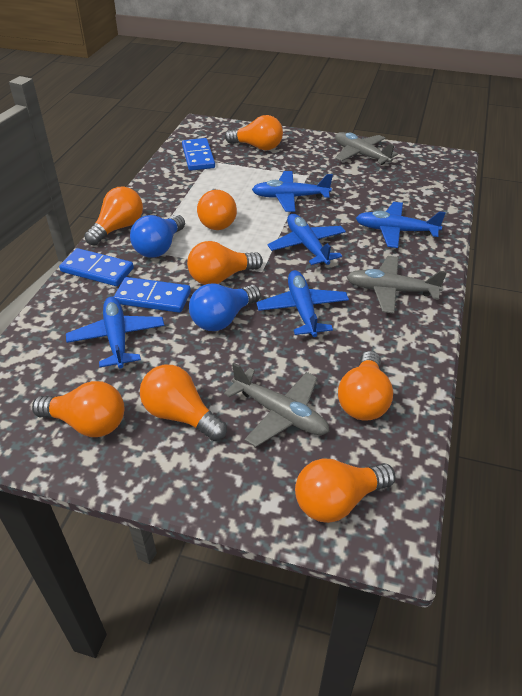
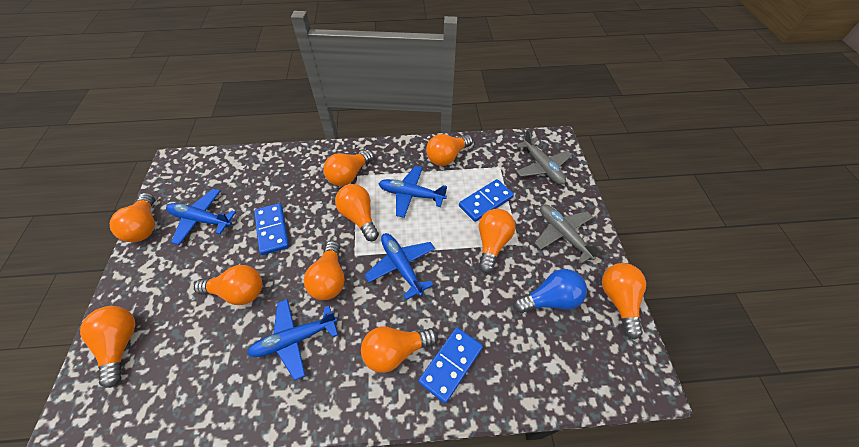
blue light bulb: [130,215,185,258] [189,284,261,331] = 2 -> [513,269,587,313] = 1
blue plane: [66,297,164,369] [252,171,333,212] [256,270,349,337] [267,214,346,265] [356,202,446,248] = 5 -> [166,189,236,245] [247,299,338,381] [365,233,435,300] [378,166,447,218] = 4
grey plane: [224,363,330,447] [335,132,398,165] [346,256,447,314] = 3 -> [516,130,572,185] [535,204,603,264] = 2
orange light bulb: [32,381,124,437] [84,186,143,246] [140,365,227,441] [187,241,263,285] [197,189,237,230] [225,115,283,150] [295,458,395,523] [338,351,393,421] = 8 -> [80,306,135,388] [110,193,155,242] [194,265,262,305] [304,241,345,300] [324,150,374,186] [335,184,379,241] [361,326,438,373] [426,134,473,166] [479,209,516,273] [602,263,646,340] = 10

